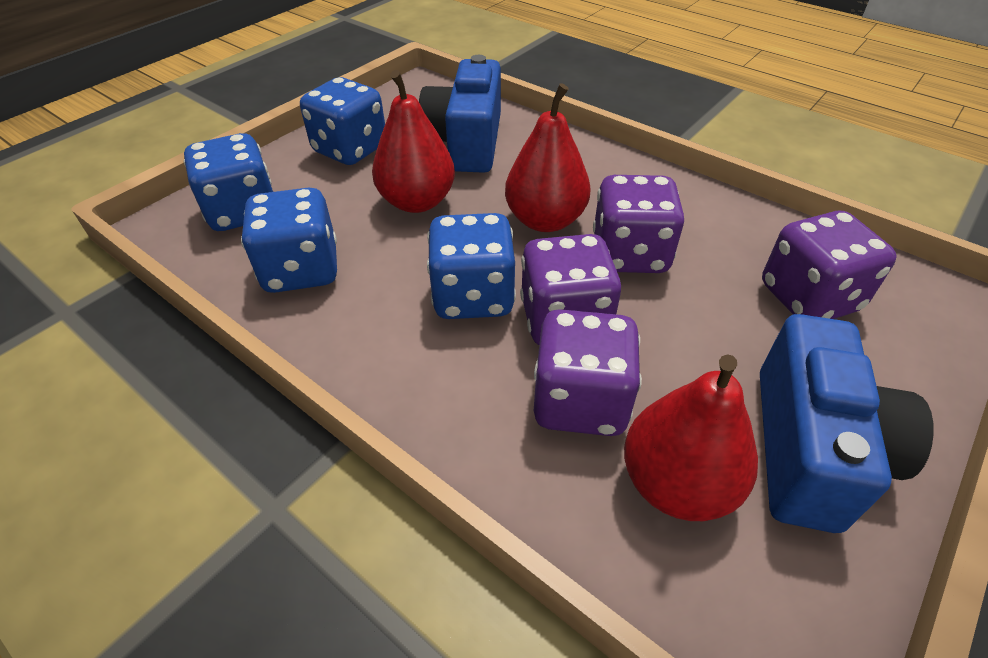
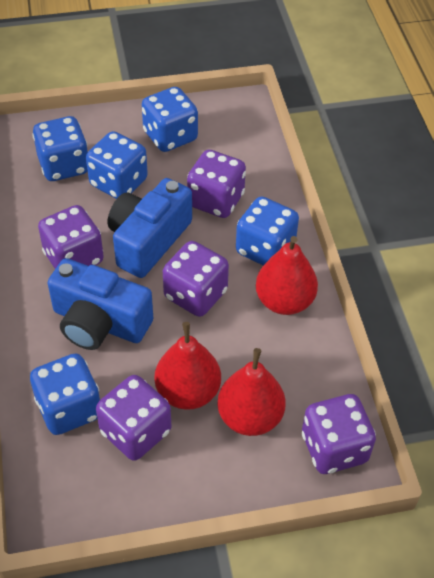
blue dice: [183,133,273,231] [241,188,337,293] [300,77,385,165] [427,213,516,319] = 4 -> [30,354,100,435] [32,116,88,181] [86,131,148,199] [142,87,198,152] [236,197,299,265] = 5
purple dice: [520,234,621,345] [534,309,642,436] [593,175,684,273] [762,211,897,319] = 4 -> [38,205,104,269] [96,375,171,461] [163,241,229,317] [187,150,246,218] [302,394,376,474] = 5

